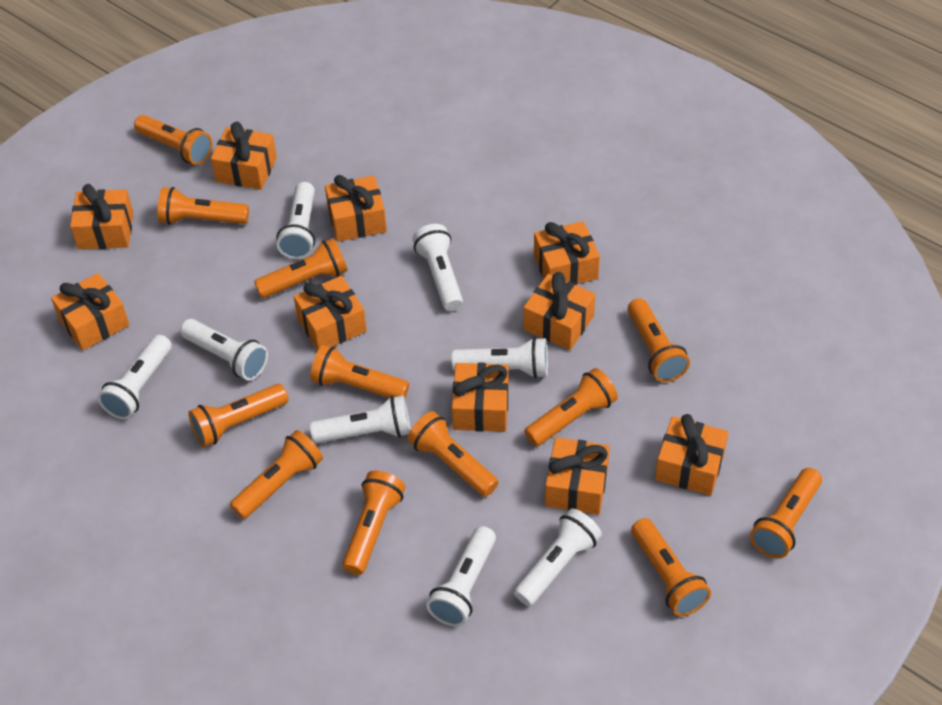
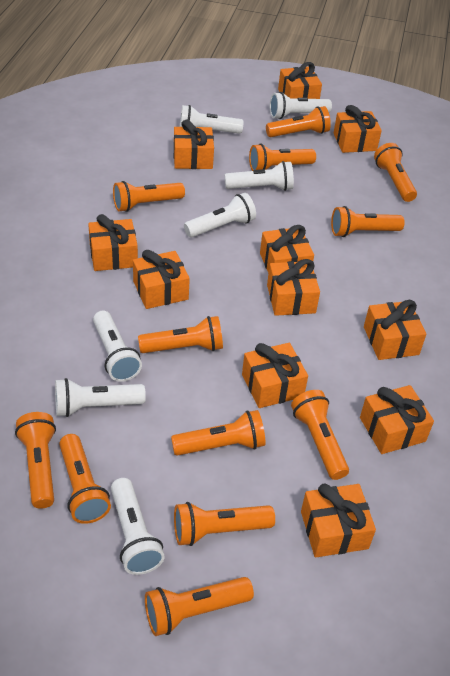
orange gift: [51,273,129,351] [70,184,134,249] [211,122,277,190] [294,276,367,351] [325,175,387,242] [452,363,509,432] [523,272,595,350] [534,221,600,285] [545,437,610,515] [655,414,728,495] = 10 -> [88,214,138,271] [133,250,190,309] [174,120,214,169] [242,343,308,408] [260,225,314,273] [267,259,320,316] [278,62,322,99] [301,483,376,557] [334,105,382,153] [360,385,434,454] [364,300,427,360] = 11
white flashlight: [98,335,172,419] [180,319,268,380] [276,182,315,259] [310,395,411,443] [413,224,463,311] [426,526,496,626] [451,337,548,378] [514,508,602,606] = 8 -> [55,378,146,417] [93,311,142,382] [111,478,165,575] [180,105,244,134] [184,193,256,238] [225,161,294,191] [270,92,332,119] = 7

